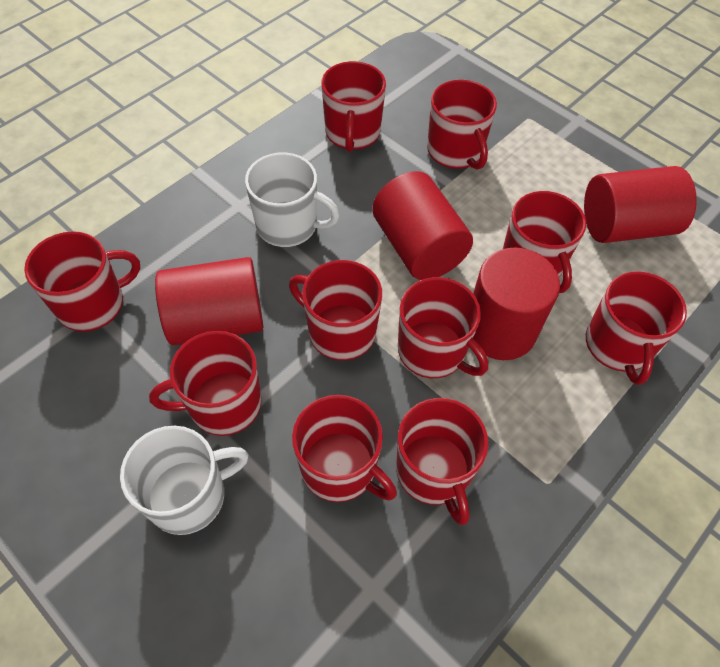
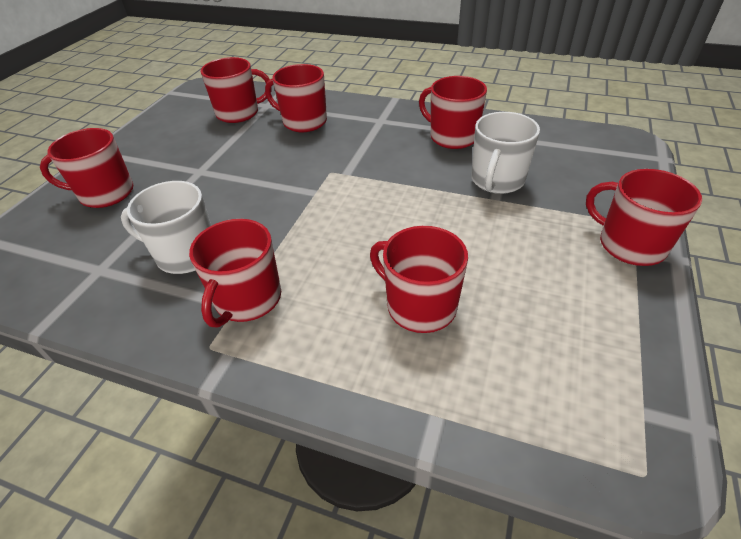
red cylinder: [155,257,263,345] [372,171,473,280] [473,248,560,360] [584,166,697,243] = 4 -> none = 0
red mug: [24,231,140,332] [149,331,261,436] [289,260,382,361] [292,395,397,502] [321,61,386,152] [396,398,489,525] [398,277,488,378] [427,79,497,170] [503,191,586,293] [586,271,687,385] = 10 -> [40,128,133,208] [189,219,281,327] [200,57,272,123] [265,64,327,132] [370,226,468,333] [419,76,487,149] [586,169,702,266] = 7

